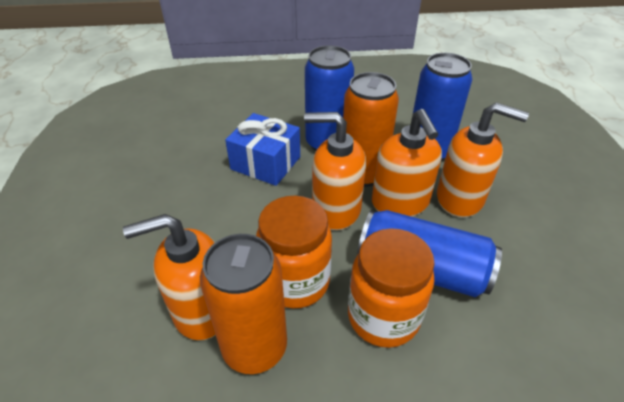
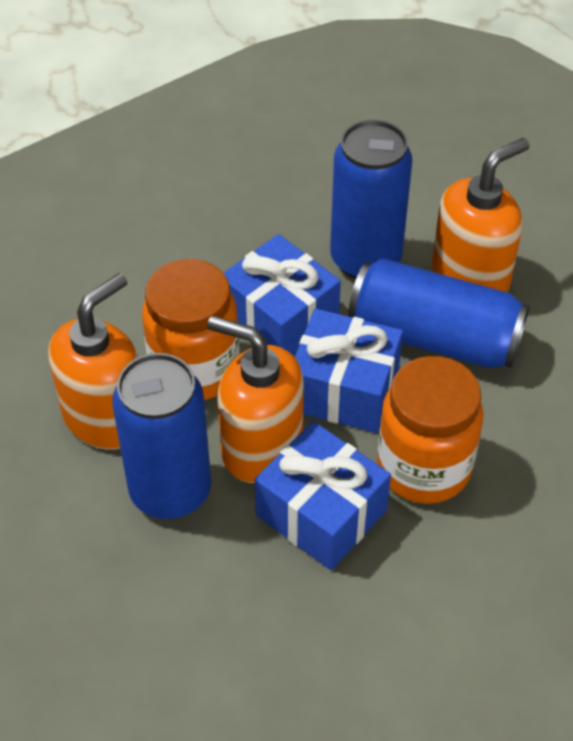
blue gift: [225,113,300,186] = 1 -> [223,234,341,356] [255,421,391,570] [295,309,403,433] = 3
orange can: [200,234,287,374] [343,72,399,187] = 2 -> none = 0
orange soap dispenser: [123,214,215,341] [304,112,366,230] [372,109,442,217] [437,102,529,218] = 4 -> [48,273,139,450] [207,316,304,483] [432,138,529,292] = 3

